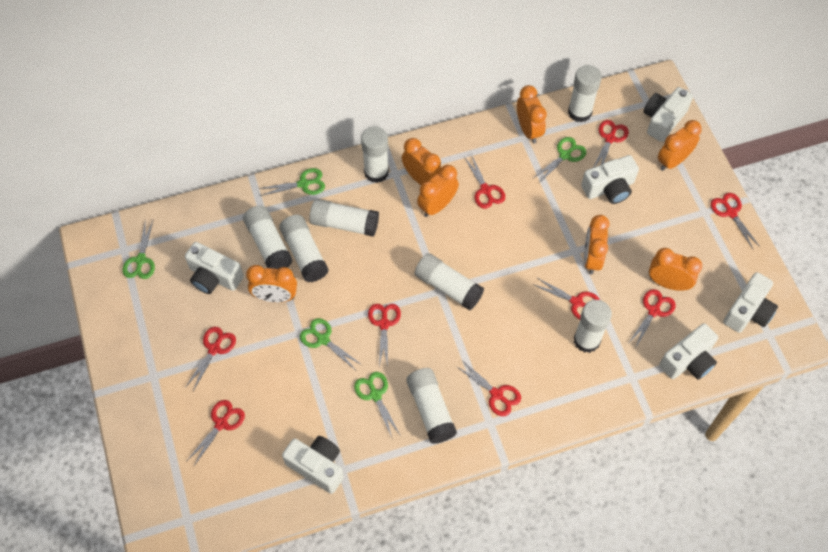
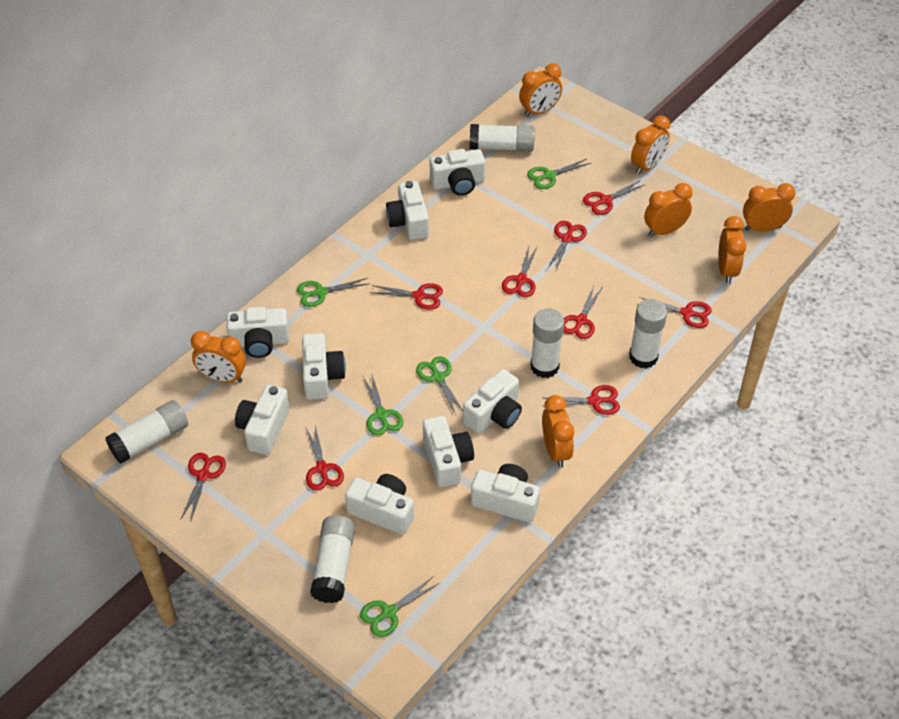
white camera: [185,242,244,294] [282,436,344,494] [581,155,639,204] [643,87,693,142] [659,323,718,380] [723,272,778,333] = 6 -> [226,307,290,358] [235,385,290,455] [302,333,346,400] [345,474,414,535] [386,181,429,240] [423,416,474,488] [430,149,485,196] [463,369,522,434] [471,464,540,523] = 9
white glue stick: [243,205,293,269] [279,215,329,282] [309,199,379,237] [361,126,389,183] [406,368,457,444] [415,253,484,310] [568,65,602,122] [574,300,612,353] = 8 -> [105,400,188,463] [310,515,355,603] [470,124,535,152] [531,308,564,378] [629,299,667,369] = 5

